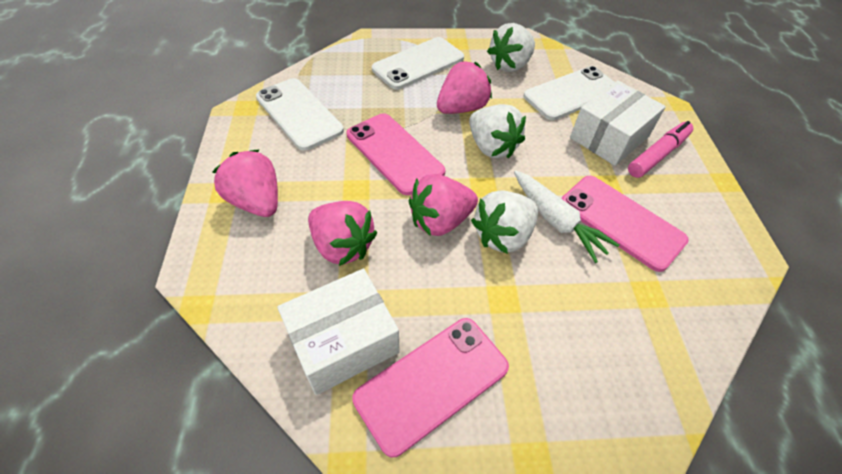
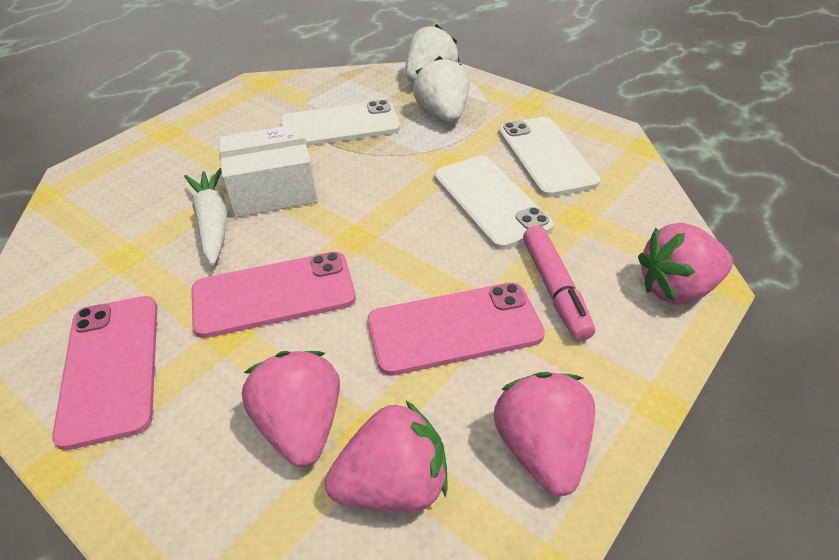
white box: [277,269,399,395] [570,81,666,166] = 2 -> [219,124,318,217] = 1
white strawberry: [469,104,526,159] [471,190,538,254] [487,23,535,72] = 3 -> [406,24,460,83] [413,56,469,123] = 2

